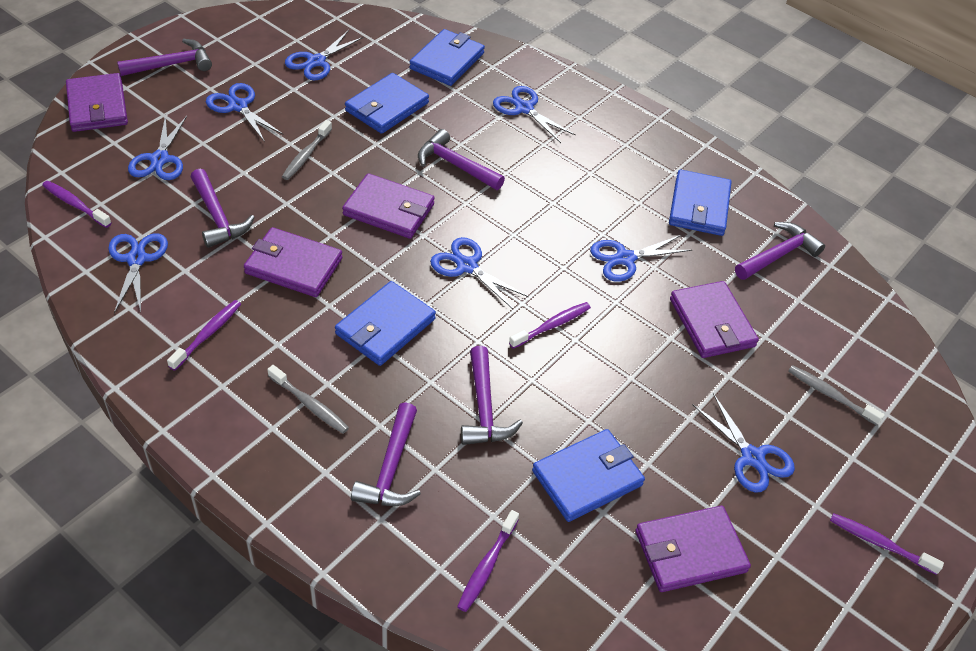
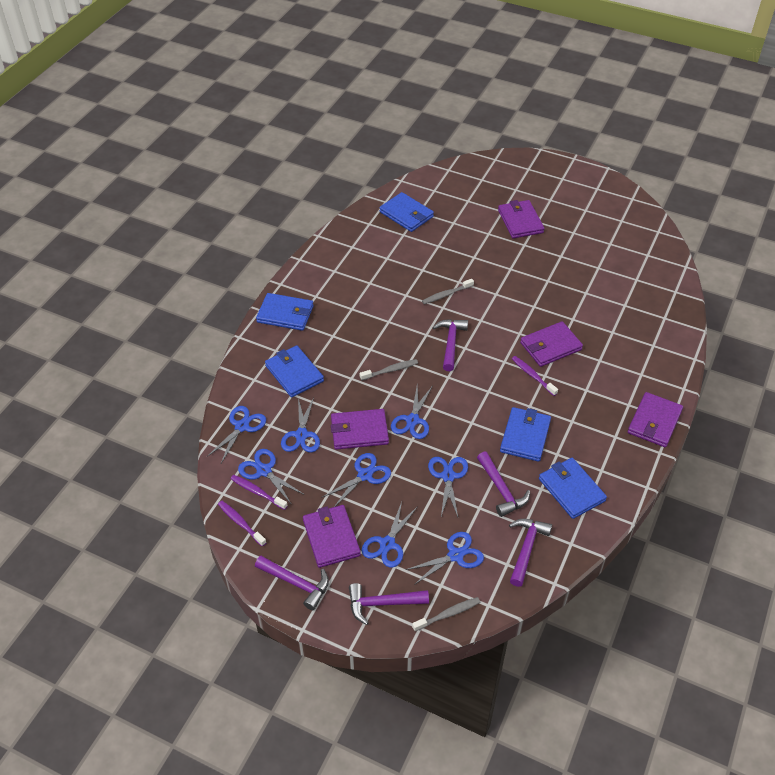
purple hammer: [117,39,212,76] [191,169,255,248] [351,402,421,506] [418,129,505,190] [461,346,523,445] [735,222,825,280] = 6 -> [255,556,329,610] [349,583,429,625] [433,319,468,371] [477,452,530,517] [509,519,552,587] = 5
purple toothbrush: [42,181,111,228] [167,300,241,371] [457,510,519,612] [509,302,591,349] [830,513,944,575] = 5 -> [218,501,267,547] [231,475,288,510] [512,356,558,396] = 3

